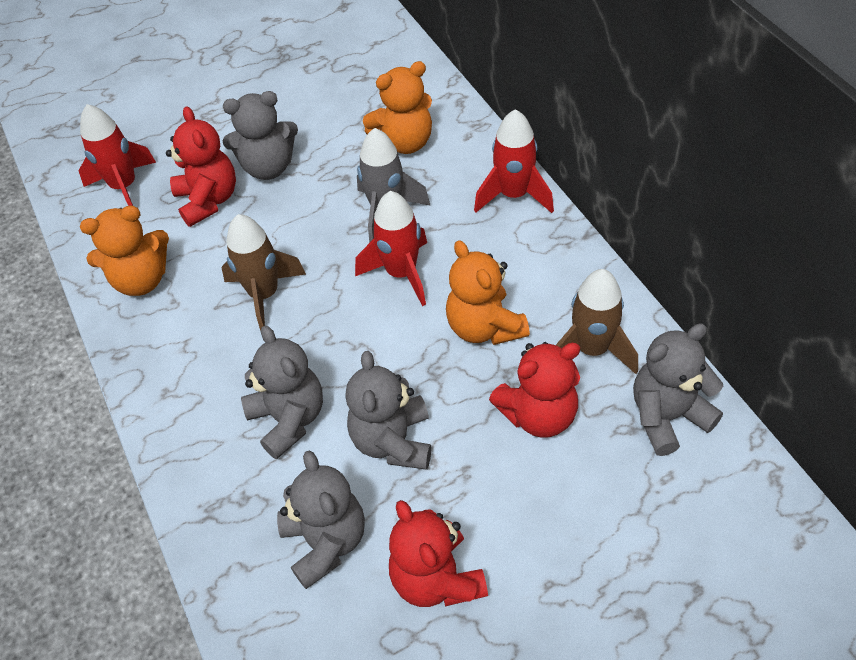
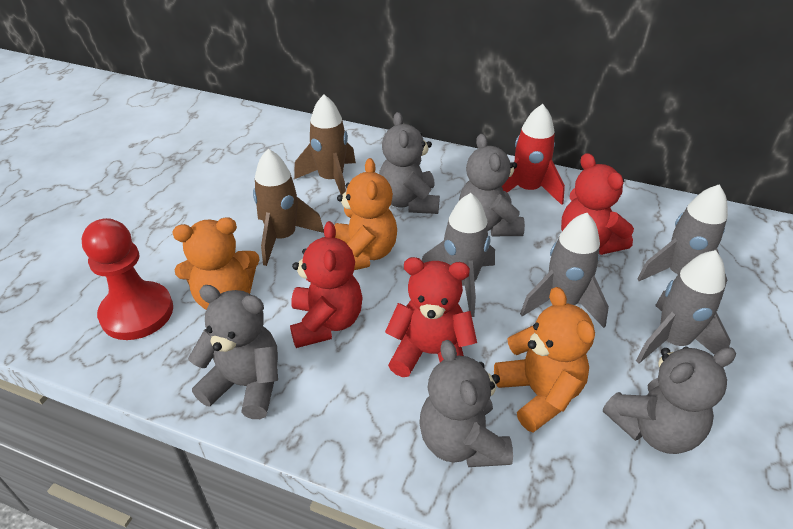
grey rocket: [357,128,431,243] = 1 -> [422,193,495,317] [520,213,609,328] [636,250,731,363] [637,184,728,299] = 4
red pawn: none = 0 -> [82,218,173,340] = 1
red rocket: [79,104,156,206] [355,191,427,306] [474,109,554,213] = 3 -> [502,104,565,205] = 1

